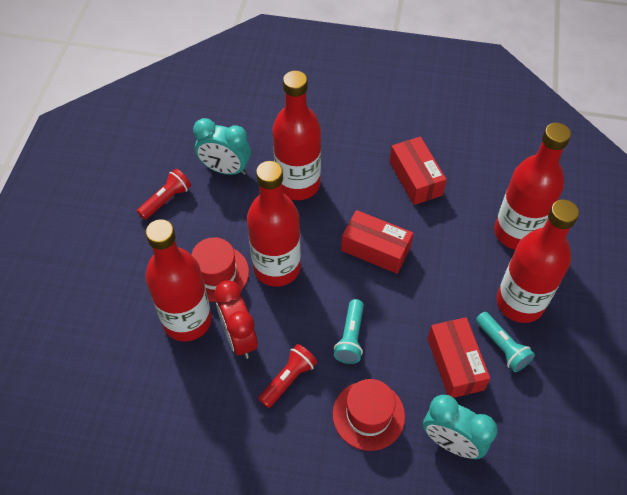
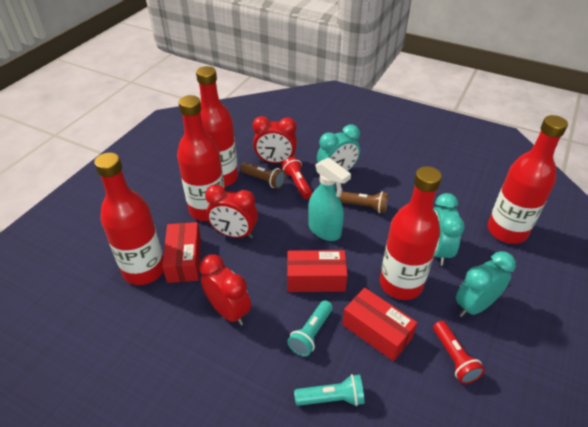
brown flashlight: none = 0 -> [240,163,286,189] [339,191,389,213] = 2
red clock: [214,281,258,359] = 1 -> [200,254,251,326] [205,184,258,239] [253,116,297,163] = 3
red hat: [191,237,249,302] [333,379,405,451] = 2 -> none = 0
turquoise clock: [193,118,251,175] [423,395,498,459] = 2 -> [317,124,360,171] [433,193,465,266] [456,251,516,317] = 3
turquoise spray bottle: none = 0 -> [308,157,351,241] = 1

